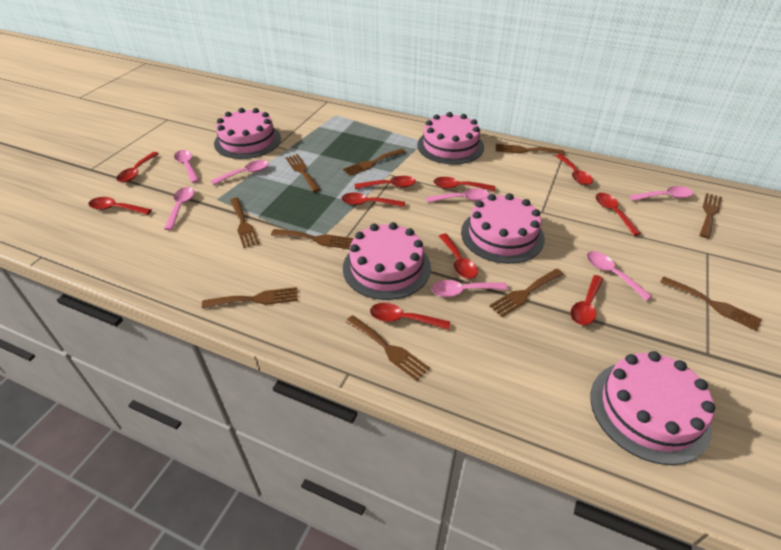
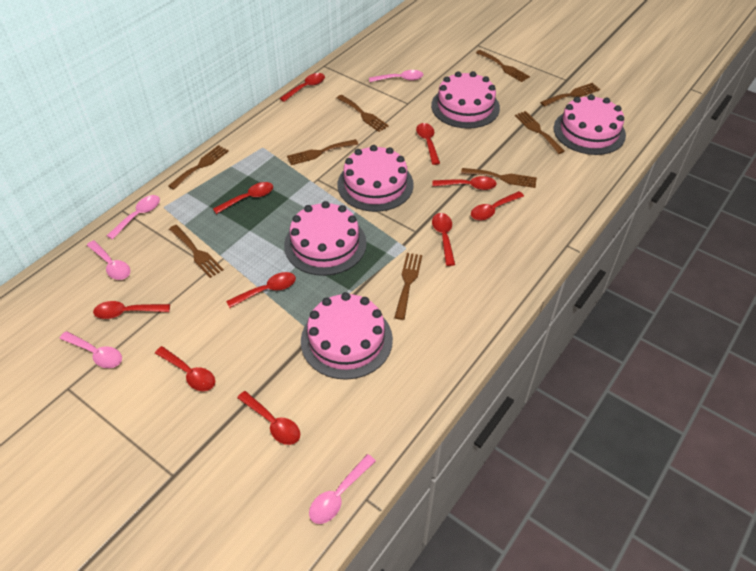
brown fork: [202,287,298,308] [230,197,259,248] [271,229,353,249] [286,154,321,192] [343,149,406,176] [345,315,430,381] [489,269,564,317] [496,144,564,155] [660,276,762,331] [700,193,722,239] = 10 -> [168,145,229,190] [169,225,224,278] [287,139,358,165] [337,95,389,132] [394,253,422,320] [461,168,537,188] [476,50,530,82] [515,111,565,154] [540,83,600,107] = 9
pink spoon: [164,187,194,230] [174,150,199,183] [211,160,269,185] [426,188,489,203] [432,280,508,297] [587,251,652,301] [630,186,693,201] = 7 -> [60,331,122,368] [87,240,130,280] [107,195,160,240] [309,454,376,524] [369,70,423,82] = 5

